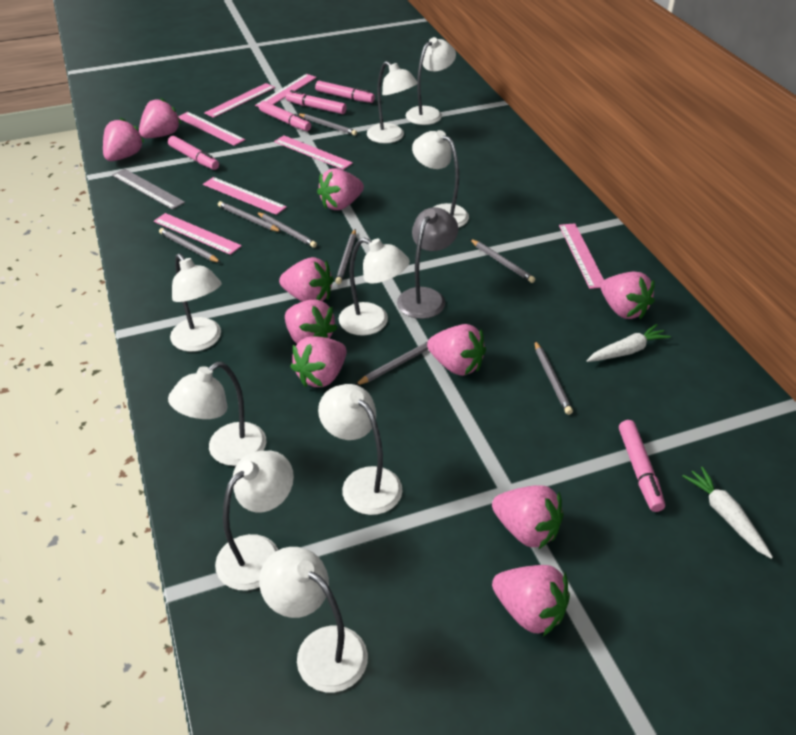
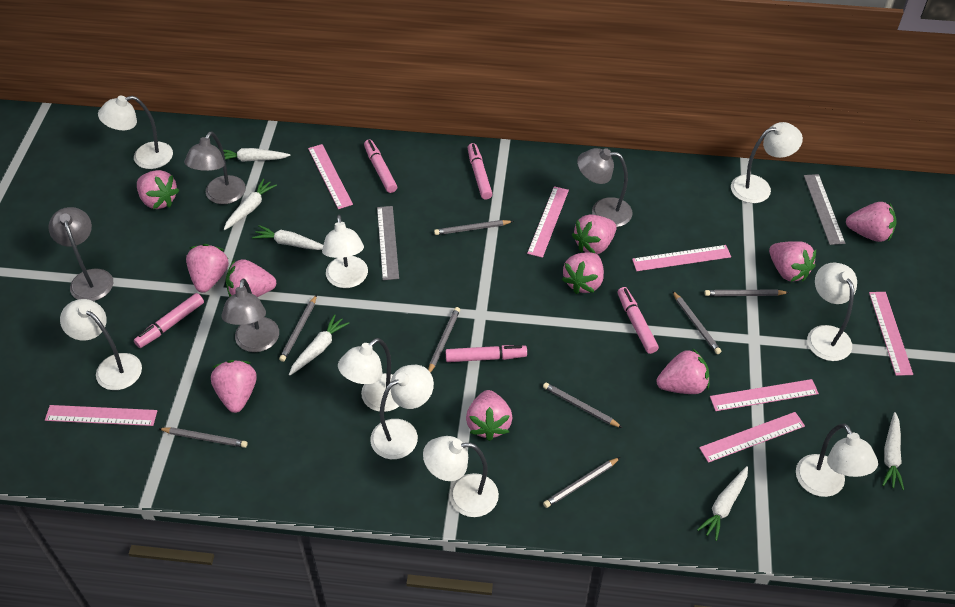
grey lamp: [397,207,458,319] = 1 -> [48,207,113,301] [184,132,246,204] [221,278,279,352] [577,148,633,227] = 4
grey ruler: [112,169,185,210] = 1 -> [377,206,399,280] [804,174,845,245] = 2
white carrot: [586,324,671,362] [682,467,773,559] = 2 -> [223,148,290,162] [224,179,277,230] [252,225,323,250] [289,314,349,376] [697,466,748,541] [882,412,904,490] = 6

